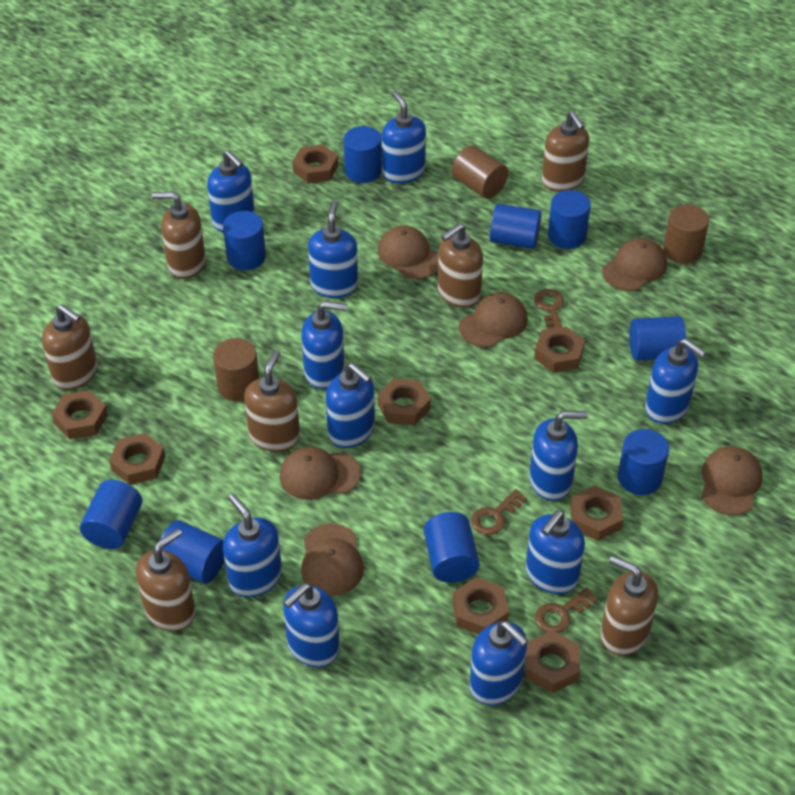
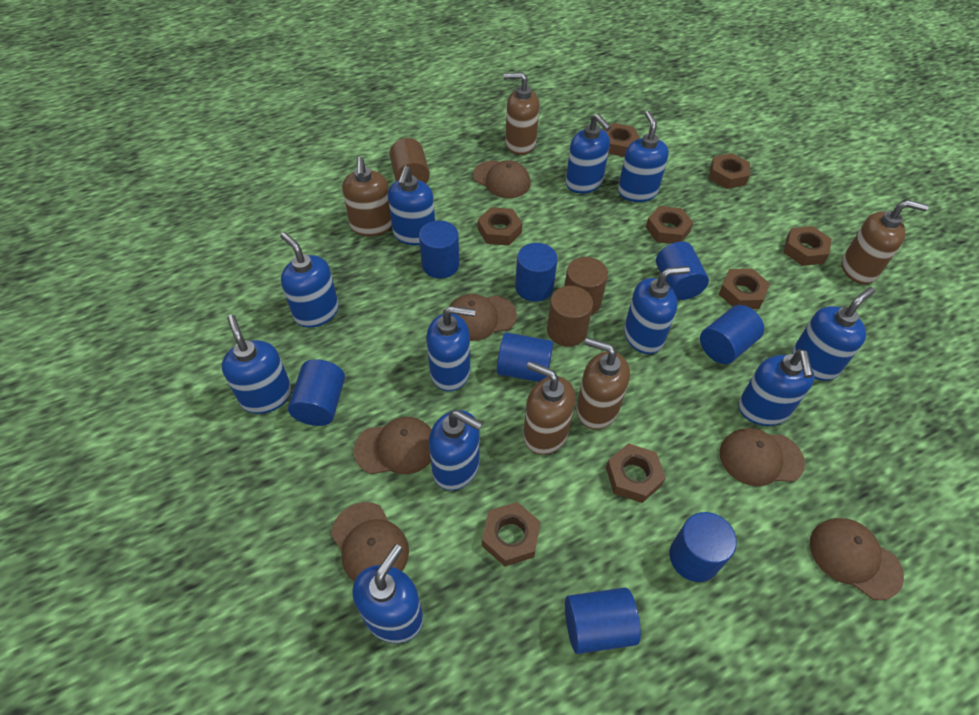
blue cylinder: [80,480,142,549] [160,520,225,584] [223,211,266,270] [344,126,382,183] [424,512,480,582] [490,203,541,249] [548,190,591,249] [618,429,669,495] [629,316,686,361] = 9 -> [288,359,345,426] [419,221,459,278] [497,332,553,382] [515,243,558,302] [565,588,641,654] [656,242,709,300] [669,512,737,582] [700,305,764,364] = 8
brown key: [471,489,527,535] [534,289,564,329] [535,587,598,633] = 3 -> none = 0
brown soap dispenser: [42,304,98,390] [136,528,196,631] [152,192,206,279] [244,350,300,452] [438,223,483,308] [542,111,589,192] [601,556,658,656] = 7 -> [342,157,392,236] [504,72,539,155] [523,361,576,455] [576,338,630,430] [842,200,929,284] = 5

